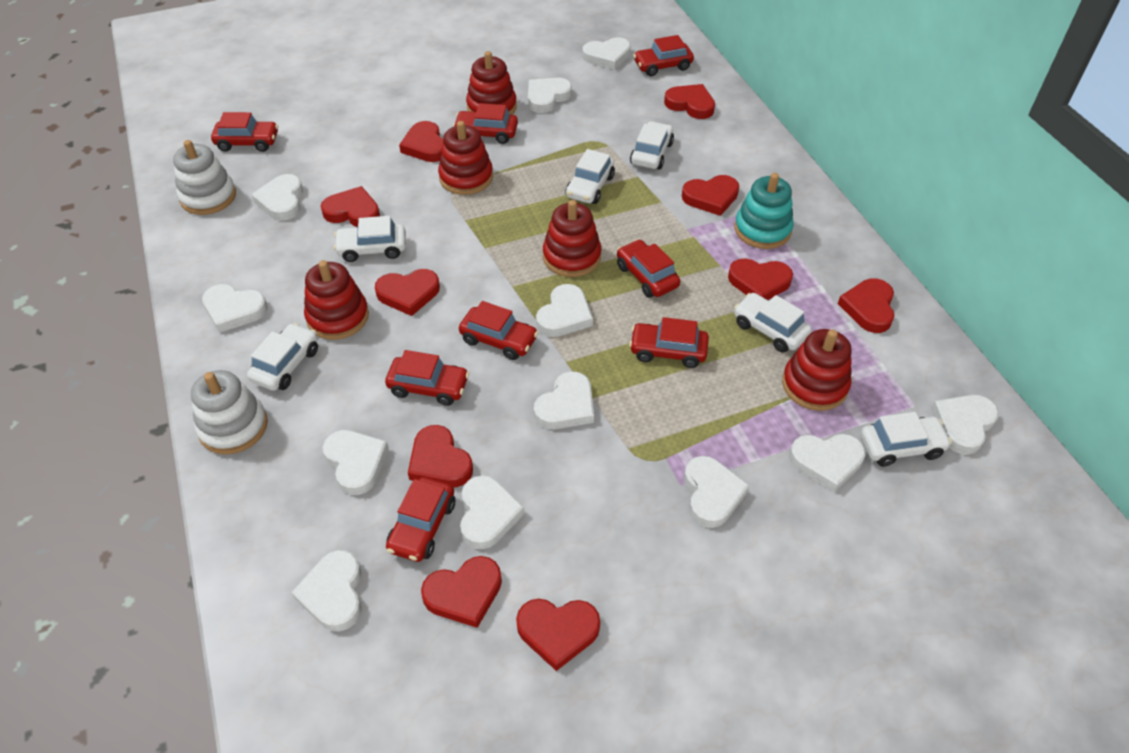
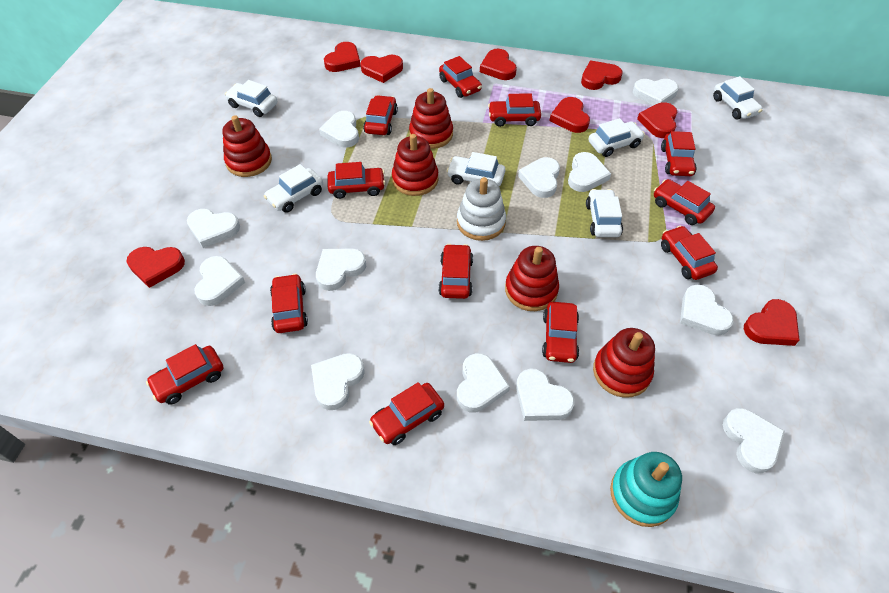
red car: [211,112,278,152] [385,350,469,406] [386,477,455,562] [453,103,518,144] [459,301,538,360] [617,239,680,298] [629,317,709,368] [633,35,694,76] = 8 -> [146,344,224,405] [270,273,308,333] [328,162,385,199] [363,95,398,135] [369,382,444,445] [439,56,482,98] [439,244,473,299] [488,93,541,127] [542,302,579,363] [654,179,715,225] [661,131,697,176] [661,225,718,280] = 12
red heart: [321,186,380,227] [375,269,440,316] [399,121,443,162] [408,425,473,488] [421,556,502,628] [516,599,600,671] [664,84,715,119] [682,175,739,216] [728,259,793,300] [838,279,895,333] = 10 -> [127,247,185,288] [324,42,361,72] [360,55,403,83] [480,49,517,80] [550,97,590,133] [581,61,622,90] [637,102,677,138] [744,299,799,346] = 8
white stacking toy: [173,140,236,215] [191,370,268,454] = 2 -> [457,177,506,241] = 1

